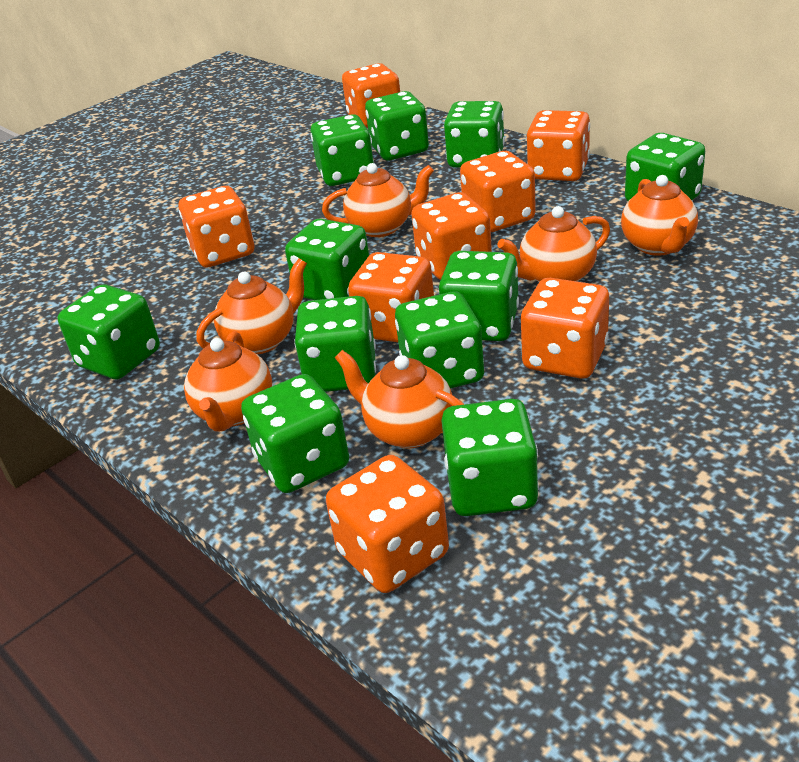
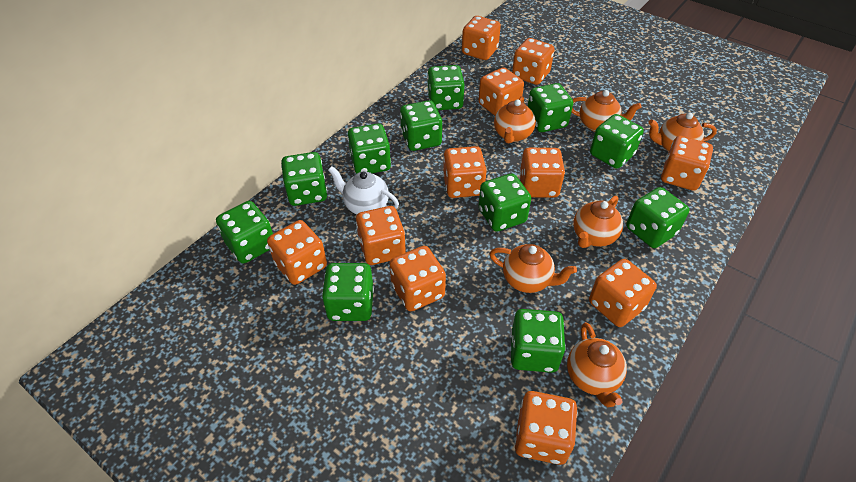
orange dice: [178,186,254,268] [326,455,449,593] [342,63,400,128] [348,252,434,342] [411,192,492,280] [460,151,536,232] [521,278,609,379] [527,110,590,181] = 8 -> [267,220,327,285] [356,206,406,265] [389,246,446,311] [443,146,487,198] [462,16,501,60] [478,67,524,116] [512,38,555,85] [515,391,577,465] [520,148,565,198] [589,259,657,327] [661,136,713,191] = 11
white teapot: none = 0 -> [328,166,399,215] = 1

